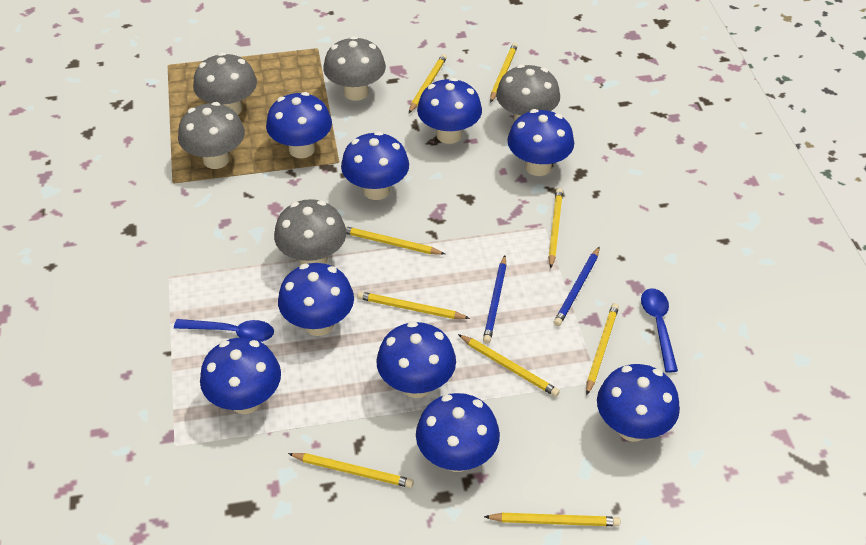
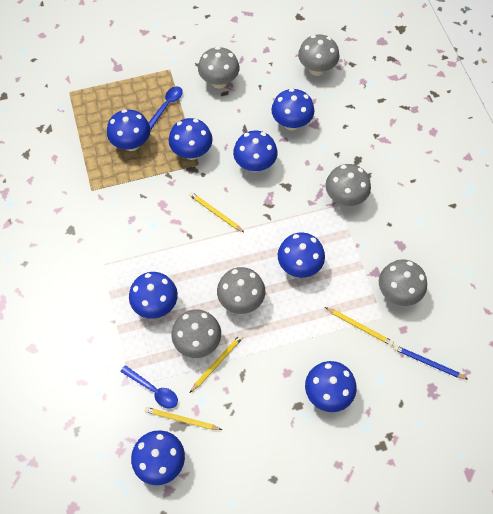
blue mushroom: [200,338,281,414] [266,92,332,158] [278,263,354,336] [341,131,409,200] [376,321,456,398] [416,393,500,472] [417,78,482,144] [507,109,574,176] [597,364,680,442] = 9 -> [107,109,151,151] [129,272,178,319] [131,430,185,485] [169,118,213,160] [233,131,277,172] [271,88,314,130] [278,233,325,278] [305,361,357,412] = 8
blue pencil: [483,255,506,344] [554,246,600,326] = 2 -> [393,345,467,379] = 1
grey mushroom: [178,102,245,169] [193,52,257,115] [274,199,346,265] [323,36,386,101] [496,64,560,122] = 5 -> [171,309,221,358] [198,46,240,89] [217,267,265,314] [298,34,340,76] [326,164,371,206] [379,260,427,306] = 6
yellow pencil: [288,453,414,488] [345,226,445,255] [357,291,470,319] [409,54,447,113] [458,334,560,397] [484,513,620,526] [490,43,518,103] [548,188,563,268] [586,303,619,395] = 9 -> [144,407,222,430] [189,192,245,233] [190,335,243,393] [325,307,394,346] = 4

